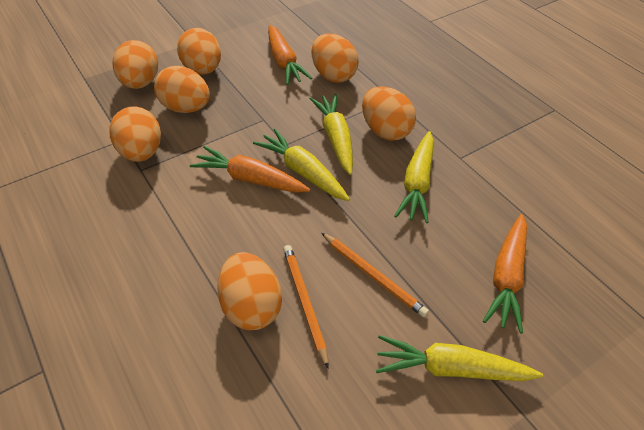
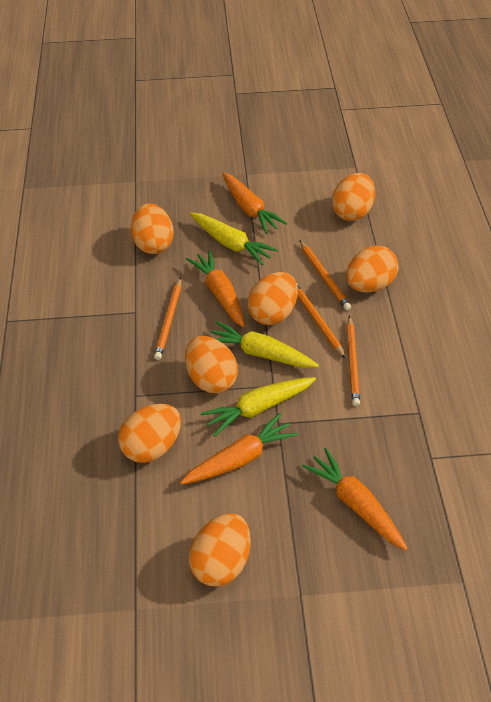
orange carrot: [190,146,310,193] [268,25,312,85] [483,214,527,334] = 3 -> [180,413,298,485] [186,250,245,327] [222,172,287,234] [302,448,408,551] = 4
orange pencil: [283,245,329,368] [322,233,429,317] = 2 -> [154,277,181,360] [296,283,346,359] [300,241,351,310] [347,315,360,406] = 4
yellow carrot: [253,129,350,201] [310,94,353,175] [376,335,543,381] [394,131,434,223] = 4 -> [190,213,278,265] [201,377,316,437] [211,321,319,368] = 3

